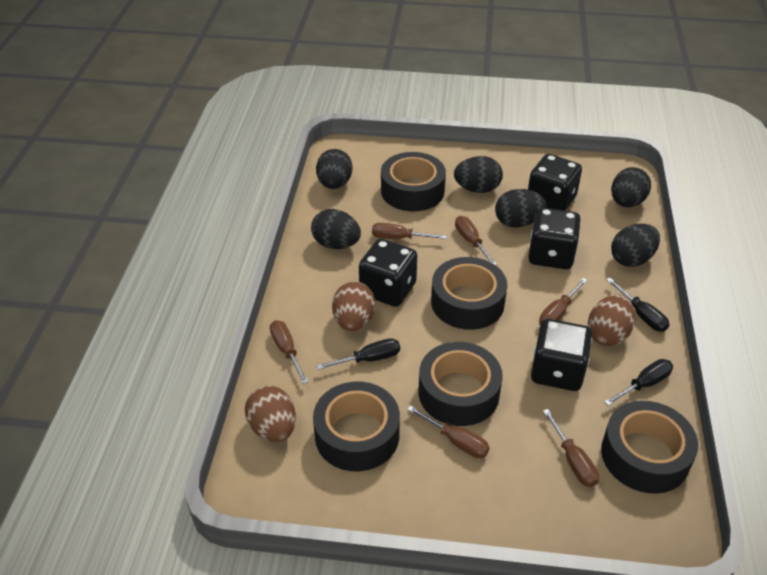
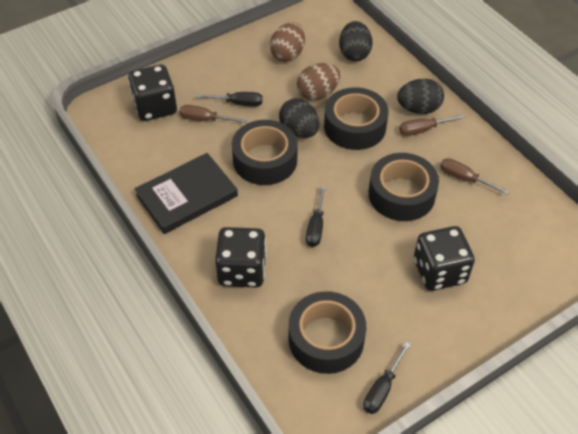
black book: none = 0 -> [135,153,238,234] = 1
black dice: [359,239,417,307] [528,154,582,211] [528,208,581,269] [531,319,592,391] = 4 -> [128,64,177,121] [215,227,266,288] [414,226,475,291] = 3
black egg: [311,209,361,249] [316,149,353,189] [454,156,503,193] [495,189,547,228] [611,167,651,208] [611,223,660,267] = 6 -> [279,98,319,138] [339,21,373,61] [397,79,444,114] = 3
black tape: [313,382,400,471] [381,152,446,211] [418,342,503,426] [431,257,507,330] [601,401,698,494] = 5 -> [232,120,298,185] [289,291,366,374] [324,87,388,150] [369,153,439,221] = 4
brown egg: [245,385,296,442] [332,281,375,331] [588,295,635,346] = 3 -> [270,22,305,62] [297,63,340,100] = 2
brown screwdriver: [270,320,308,384] [372,223,447,239] [407,405,490,458] [455,216,497,265] [539,278,587,325] [543,409,599,487] = 6 -> [180,105,247,123] [399,114,465,136] [440,158,509,195] = 3

